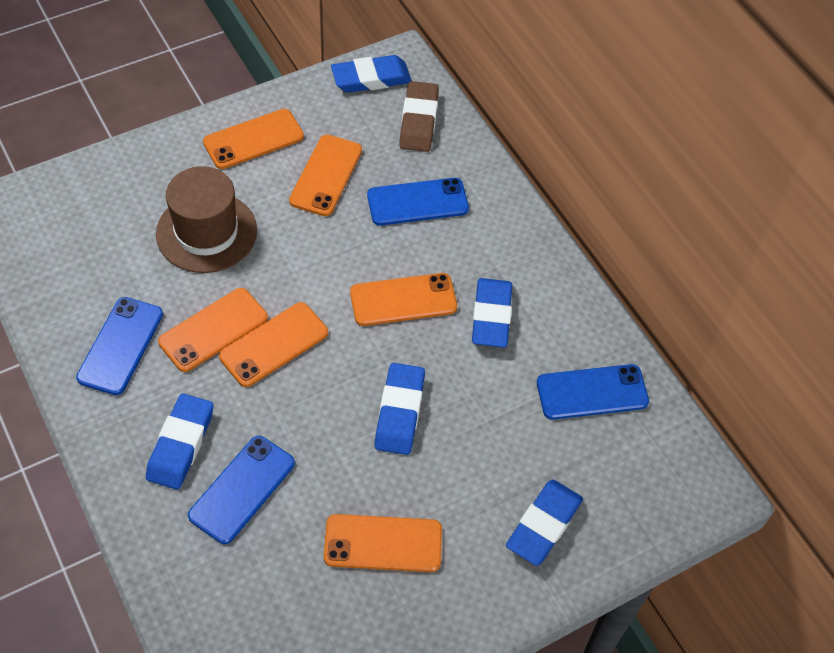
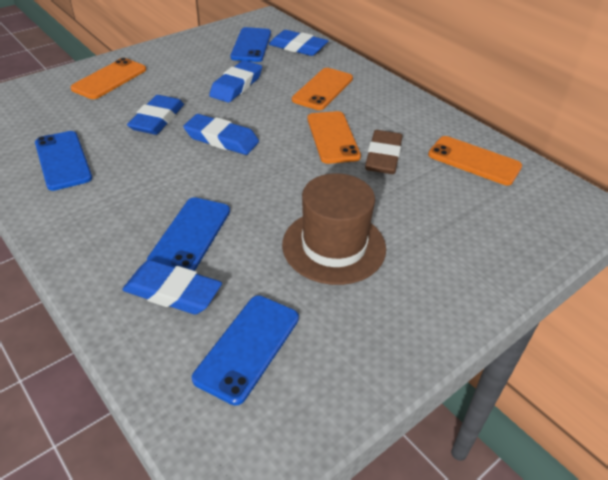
orange phone: [158,288,268,372] [203,109,304,169] [219,302,328,387] [289,135,362,216] [324,514,442,572] [350,273,457,326] = 6 -> [71,58,146,99] [292,68,353,110] [307,111,361,164] [428,136,522,185] = 4

